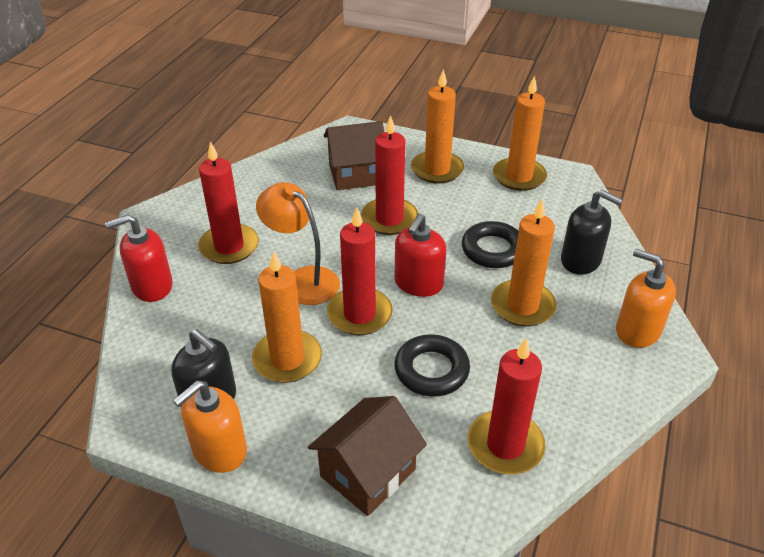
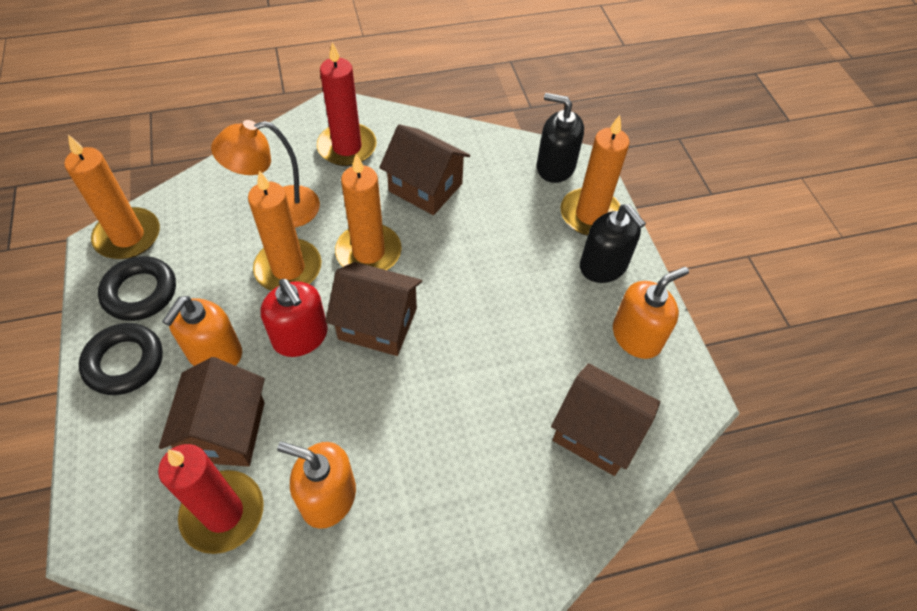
brown house: [308,396,427,516] [324,121,384,190] = 2 -> [159,357,265,467] [325,262,422,356] [379,124,470,215] [551,363,660,476] = 4
orange soap dispenser: [173,381,247,473] [616,249,676,348] = 2 -> [162,296,242,366] [277,442,356,529] [613,267,689,359] = 3
red candle: [198,142,259,264] [327,207,393,335] [361,115,418,235] [468,339,546,474] = 4 -> [158,444,263,554] [317,42,377,166] = 2
red soap dispenser: [105,215,173,302] [394,213,446,297] = 2 -> [261,279,328,357] = 1

